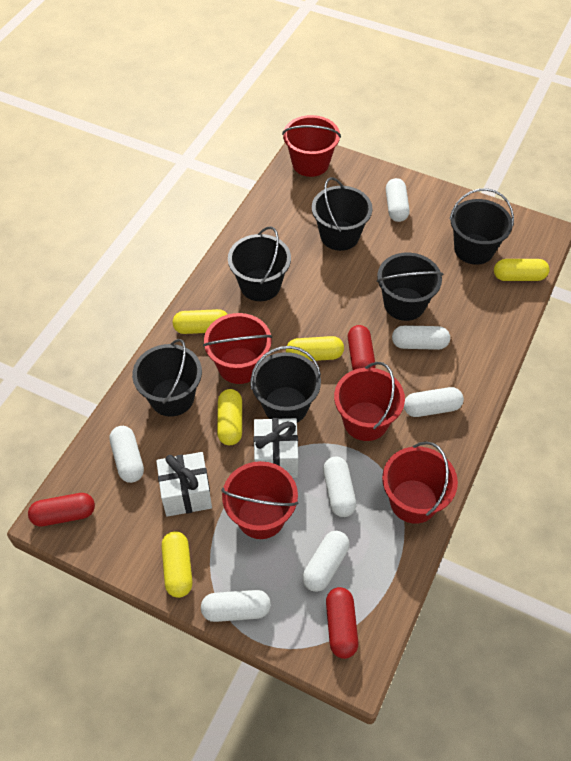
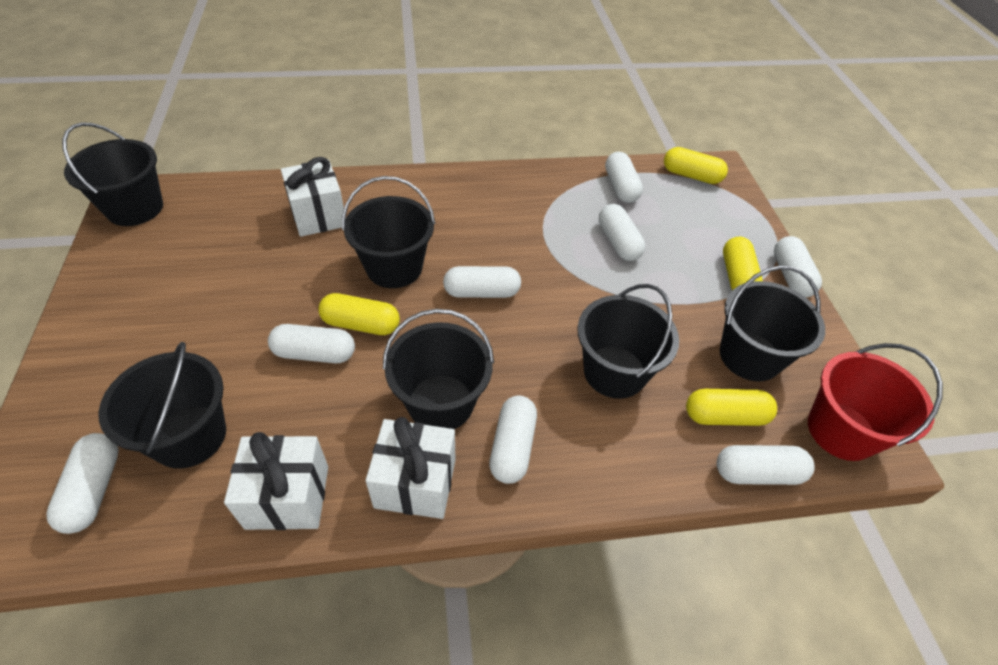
red bucket: [203,313,272,384] [221,461,299,539] [282,115,341,177] [334,362,405,441] [382,441,458,524] = 5 -> [808,343,943,461] = 1
red capsule: [28,493,95,527] [326,587,358,659] [348,325,376,370] = 3 -> none = 0
white capsule: [109,426,144,483] [201,590,271,622] [302,531,350,592] [323,457,357,517] [386,178,410,222] [392,325,450,350] [404,387,464,417] = 7 -> [46,433,119,534] [268,324,355,363] [443,266,521,298] [489,395,537,484] [599,204,645,261] [605,152,643,203] [717,445,815,485] [774,236,822,297] = 8
white gift: [156,452,212,517] [254,418,298,478] = 2 -> [224,432,328,530] [281,157,346,237] [365,417,455,519] = 3
yellow capsule: [162,531,193,598] [173,309,227,334] [217,389,242,445] [286,336,344,361] [494,259,550,281] = 5 -> [318,293,400,335] [664,147,728,184] [686,389,777,426] [723,237,763,290] = 4

